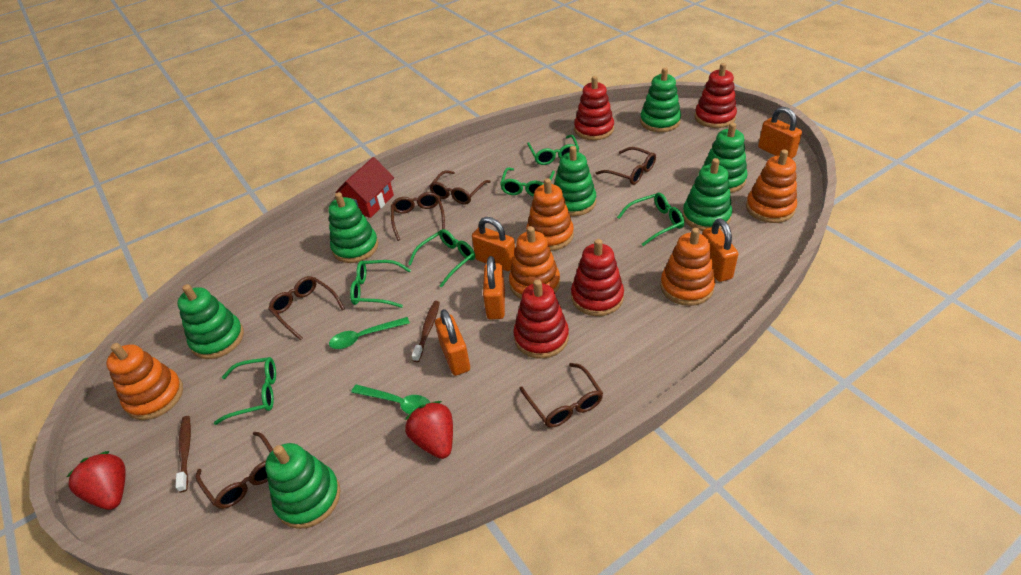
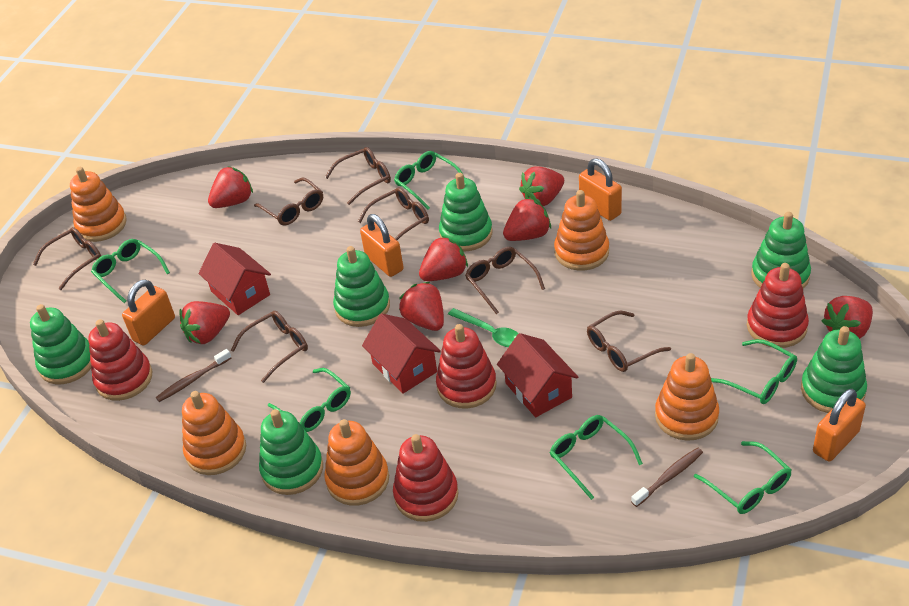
brown glasses: [196,432,273,509] [268,276,345,340] [391,192,445,241] [430,170,491,205] [519,363,603,428] [596,147,656,185] = 6 -> [33,227,101,290] [231,311,308,383] [254,177,323,225] [325,147,391,205] [358,187,429,240] [465,247,545,314] [587,311,671,372] = 7
green spoon: [329,317,410,349] [351,384,430,414] = 2 -> [448,308,519,347] = 1
green stacking toy: [177,284,244,359] [265,443,340,529] [329,192,379,263] [554,146,596,216] [640,67,681,132] [682,158,732,231] [702,123,748,193] = 7 -> [30,304,91,384] [259,409,323,495] [333,246,390,327] [439,173,493,251] [752,212,811,289] [801,326,867,413] = 6
orange padlock: [435,309,470,376] [472,217,515,271] [483,256,505,320] [702,219,738,282] [758,107,802,159] = 5 -> [122,279,175,346] [360,214,404,277] [579,158,622,221] [813,389,866,462] = 4
red house: [335,157,394,218] = 1 -> [198,243,271,315] [362,314,441,394] [497,333,578,417] = 3
red strawberry: [66,451,126,510] [405,401,453,459] = 2 -> [179,301,230,344] [208,166,253,208] [399,282,444,331] [419,236,468,281] [503,197,551,241] [519,166,564,206] [822,296,873,339] = 7

